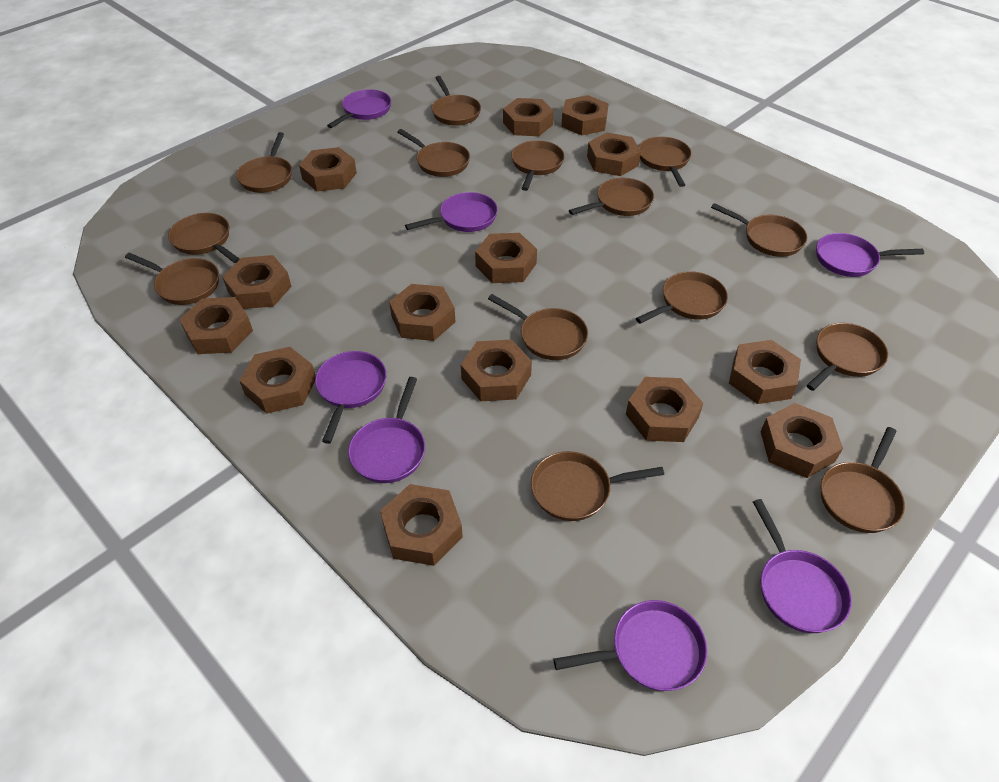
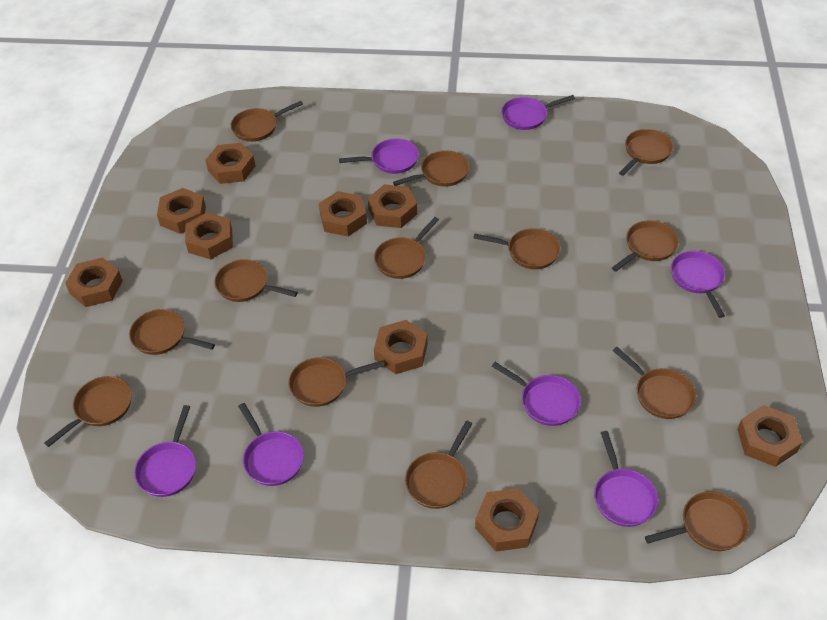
brown nut: [179,297,253,354] [222,255,292,309] [239,347,316,414] [299,147,357,192] [380,484,463,566] [389,284,455,341] [461,339,532,401] [475,233,537,283] [503,98,554,136] [561,95,609,136] [587,133,641,176] [626,377,703,442] [729,340,801,404] [760,403,843,478] = 14 -> [65,257,123,307] [157,188,206,234] [185,212,233,260] [205,143,255,184] [319,191,367,236] [368,184,417,228] [374,320,428,374] [475,488,539,552] [737,405,803,467] = 9
brown pan: [125,253,219,305] [168,213,240,263] [236,132,292,193] [398,129,470,177] [432,76,481,126] [488,294,588,360] [511,140,565,191] [531,451,664,521] [569,178,654,216] [636,271,728,324] [639,136,692,187] [711,203,807,257] [806,323,888,391] [821,427,905,533] = 14 -> [44,376,132,447] [129,309,215,355] [214,259,298,302] [231,101,303,142] [288,357,384,407] [374,217,439,279] [393,150,469,187] [405,420,472,509] [473,228,560,269] [612,221,679,272] [612,347,696,419] [619,129,673,176] [645,491,749,551] = 13

